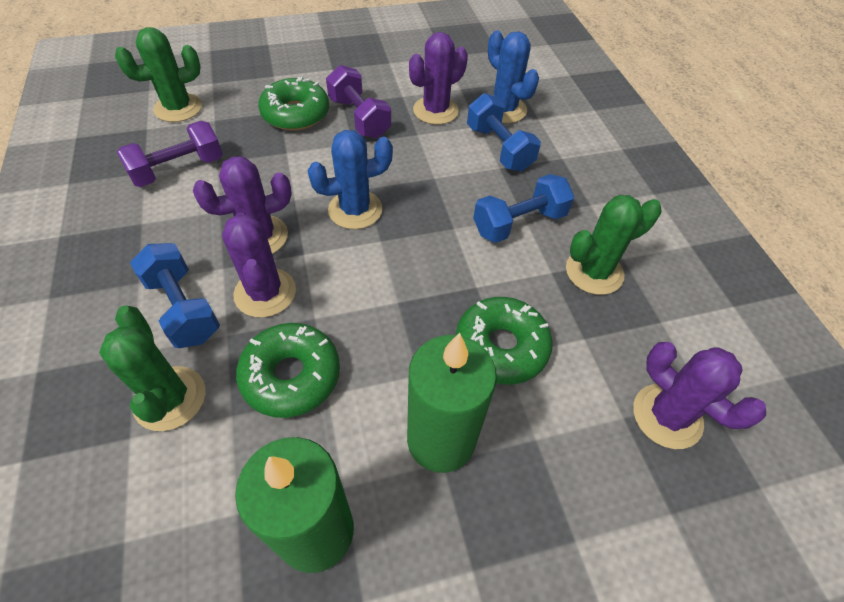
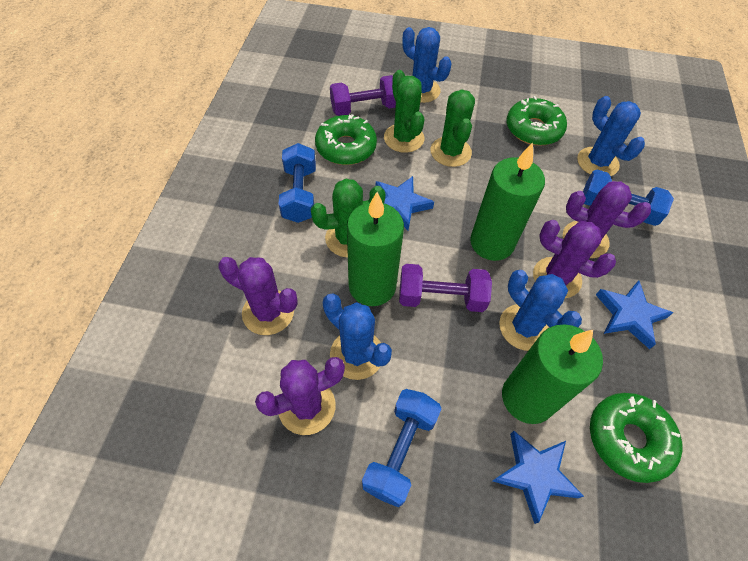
blue cactus: [308,130,393,229] [488,30,539,123] = 2 -> [323,294,392,380] [402,27,451,103] [499,270,582,351] [577,96,645,176] = 4
blue star: none = 0 -> [376,176,434,231] [493,431,584,524] [596,281,673,349] = 3
green candle: [235,437,354,573] [407,333,497,473] = 2 -> [347,192,404,306] [470,142,545,261] [502,324,603,424] = 3

